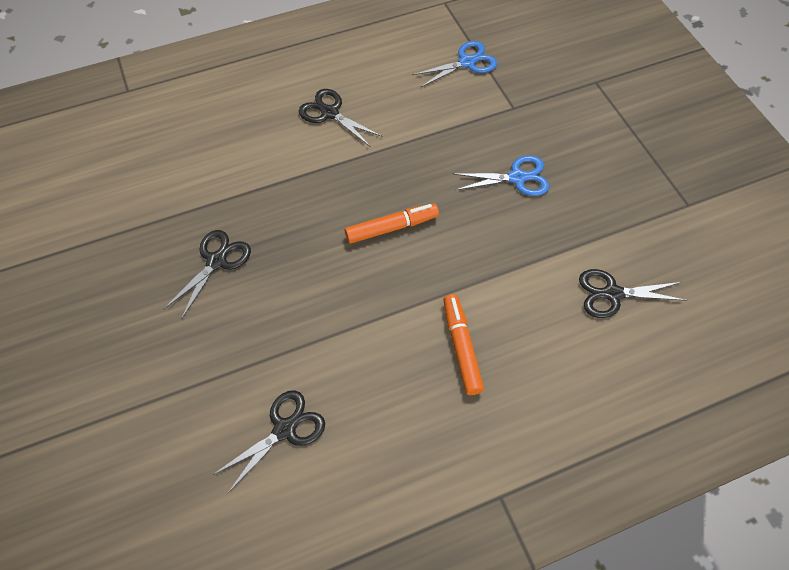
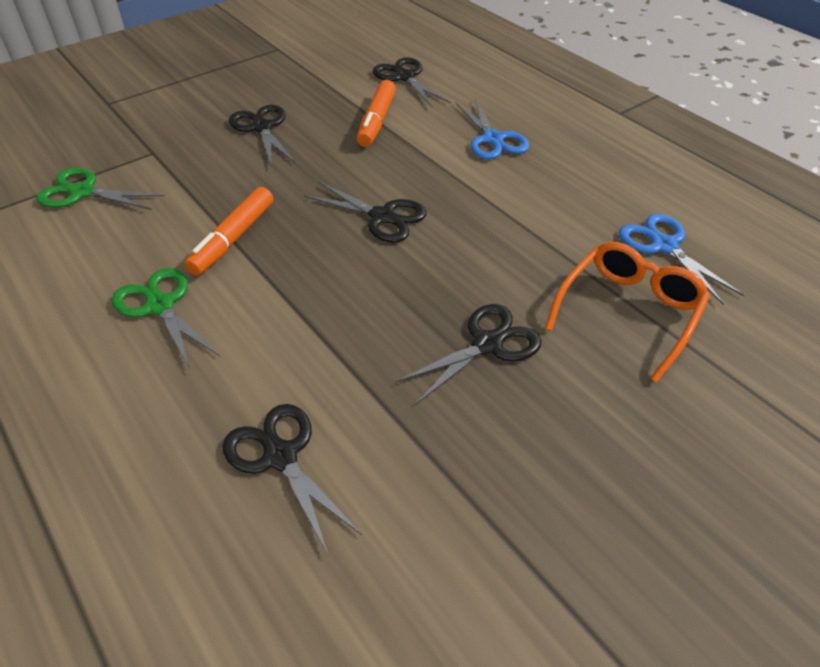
black scissors: [164,230,251,320] [213,390,325,493] [299,89,383,147] [579,269,687,318] = 4 -> [222,404,362,556] [229,105,295,166] [304,181,427,243] [372,57,451,108] [396,304,542,404] = 5
green scissors: none = 0 -> [36,168,164,210] [112,268,220,368] = 2
orange glasses: none = 0 -> [545,242,710,383] = 1

